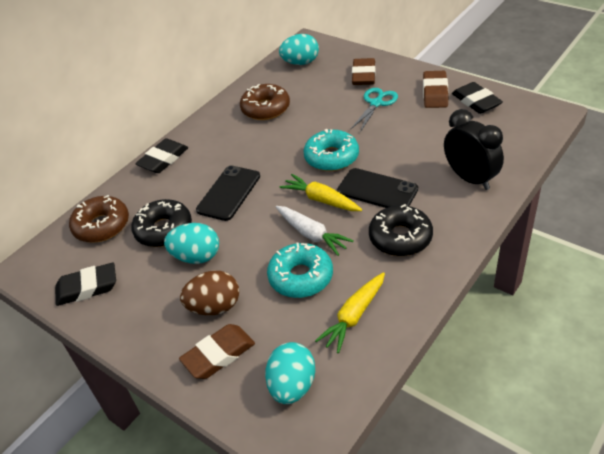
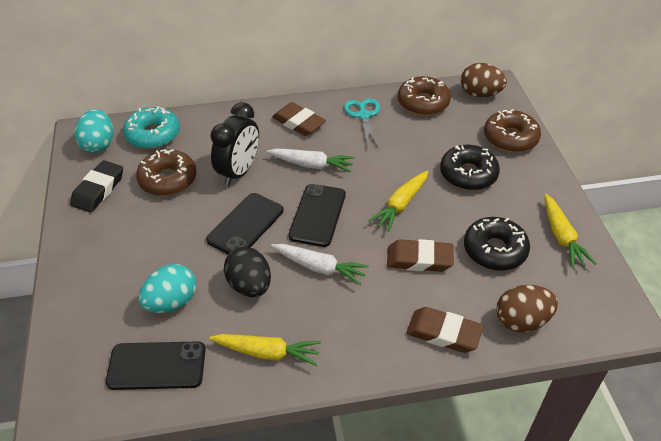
black egg: none = 0 -> [224,247,271,297] = 1
black eraser: [55,263,116,306] [135,138,188,173] [452,82,503,114] = 3 -> [70,160,123,213] = 1
black phone: [196,165,260,221] [337,168,418,208] = 2 -> [106,341,206,390] [206,193,284,255] [288,184,346,247] = 3
brown donut: [69,195,129,243] [240,84,290,120] = 2 -> [136,149,197,196] [398,76,451,116] [484,109,541,152] = 3
brown egg: [180,271,239,315] = 1 -> [461,63,507,97] [496,285,558,332] = 2
turquoise donut: [267,243,333,298] [304,129,359,171] = 2 -> [123,106,180,149] = 1
turquoise egg: [164,223,219,264] [265,342,315,404] [279,34,319,65] = 3 -> [75,109,113,153] [139,264,196,313] = 2
white carrot: [276,206,354,256] = 1 -> [266,148,355,172] [271,244,369,285] = 2
yellow carrot: [279,174,362,211] [315,272,385,353] = 2 -> [209,334,321,366] [368,171,428,232] [544,194,596,268] = 3

